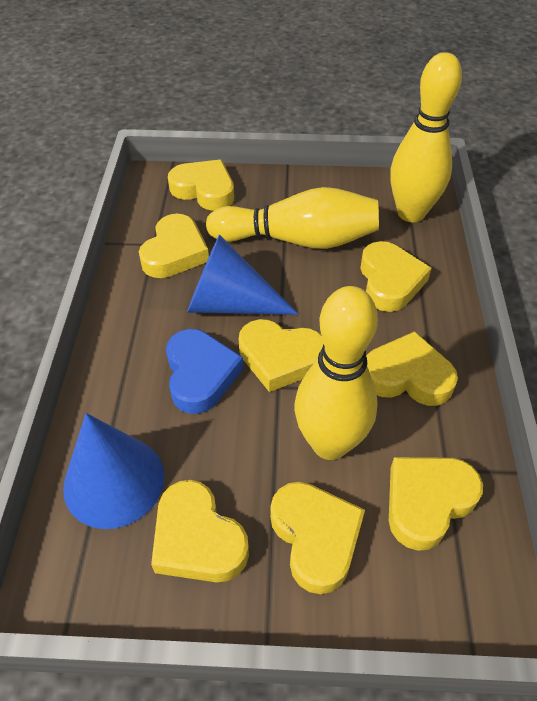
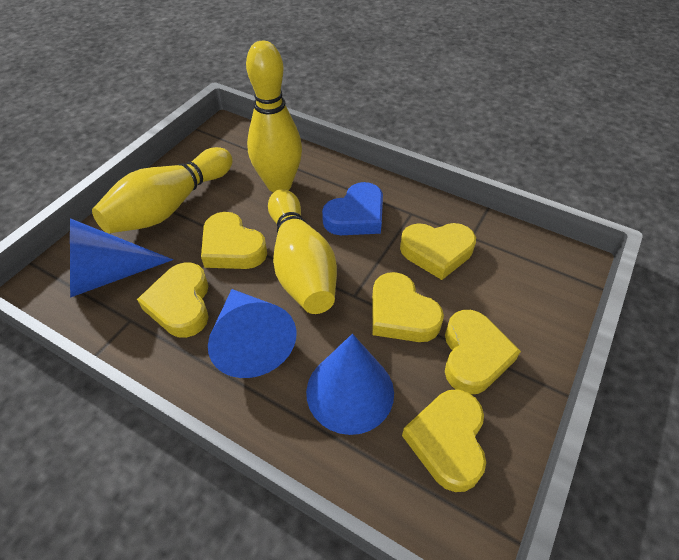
blue cone: [63,413,164,529] [187,234,298,315] = 2 -> [70,218,173,298] [208,289,297,378] [306,334,394,435] = 3
yellow heart: [139,214,209,278] [151,480,249,582] [168,160,234,211] [239,319,324,392] [270,482,365,594] [360,241,432,312] [366,331,458,406] [389,457,483,551] = 8 -> [137,263,208,338] [201,212,267,269] [372,272,444,342] [400,223,476,280] [402,389,486,492] [445,310,521,394] = 6

